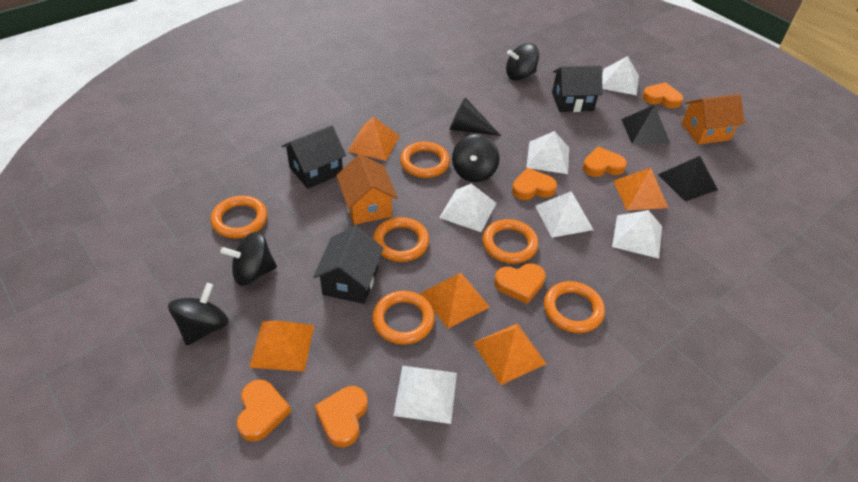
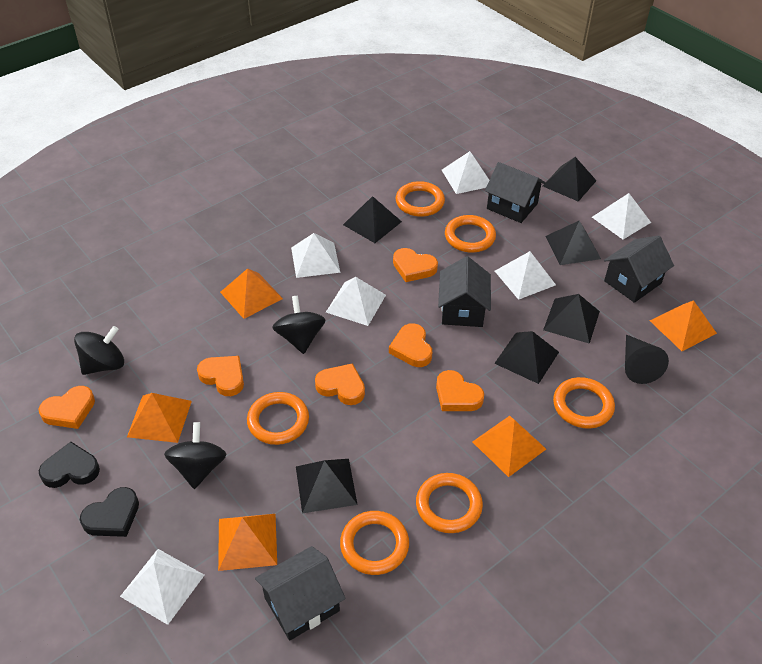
black heart: none = 0 -> [39,442,100,488] [80,487,139,537] = 2
black house: [282,125,346,189] [313,226,383,304] [552,66,603,112] = 3 -> [255,546,346,641] [438,256,491,327] [485,162,546,223] [604,235,674,303] = 4
black pyramid: [621,105,670,144] [658,156,718,201] = 2 -> [296,459,358,513] [343,196,402,243] [494,331,559,384] [543,157,597,202] [543,294,600,344] [545,221,601,265] = 6
black spinning top: [168,283,229,346] [221,232,277,286] [452,134,500,182] [506,43,539,81] = 4 -> [74,326,124,375] [164,422,227,489] [272,296,326,354] = 3
orange house: [336,154,398,225] [681,94,745,145] = 2 -> none = 0

